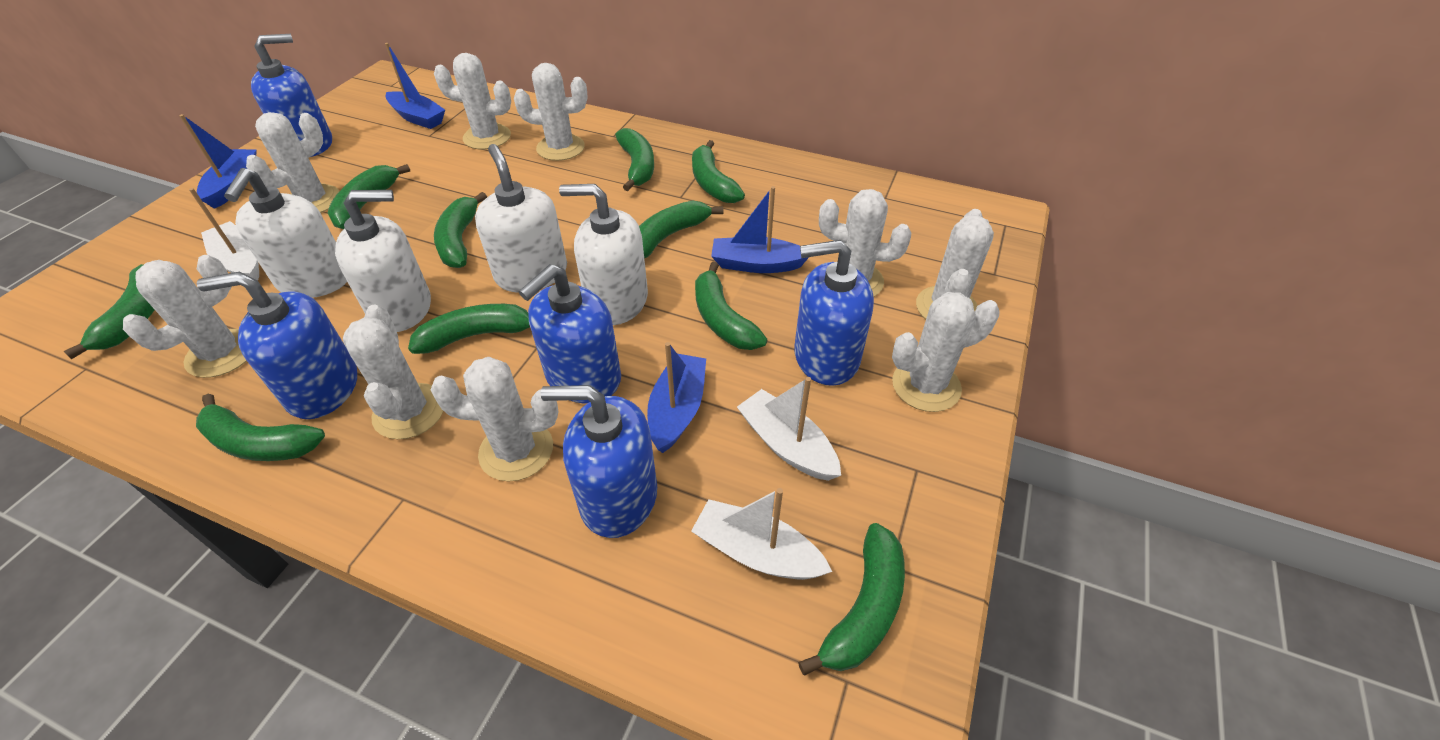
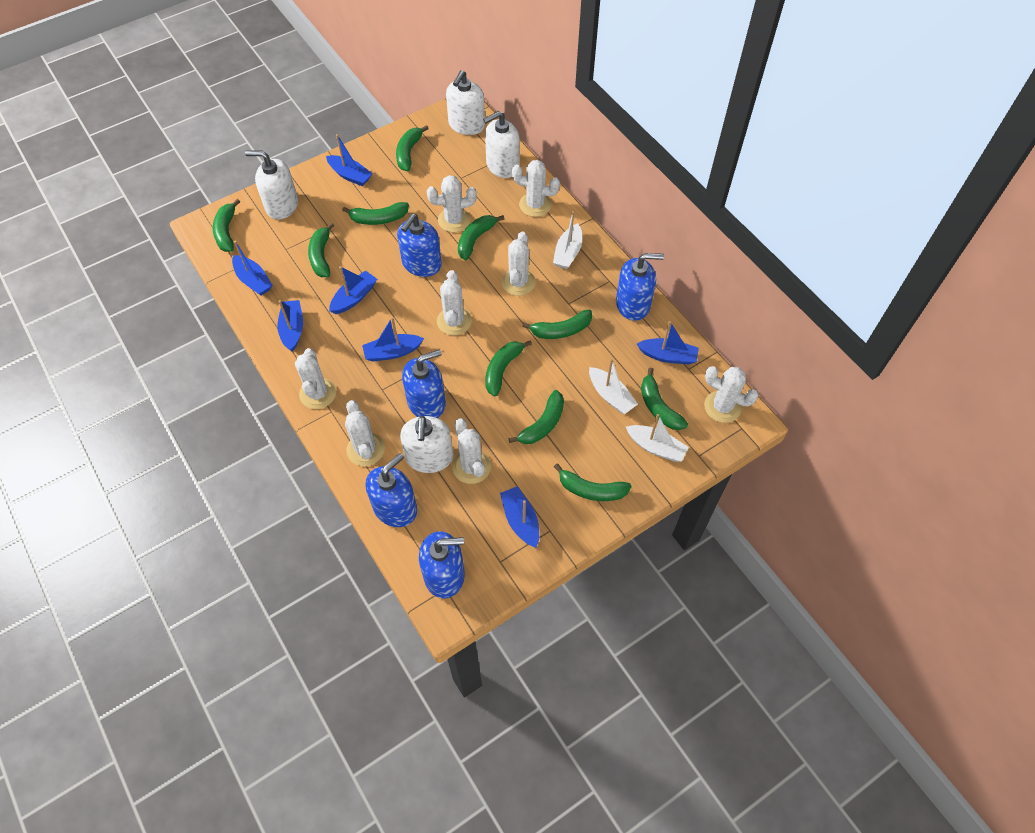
blue boat: [179,114,256,209] [385,43,445,129] [647,342,706,453] [711,186,809,273] = 4 -> [232,240,272,295] [277,300,303,352] [326,134,373,186] [329,266,377,314] [362,317,424,362] [500,486,539,548] [637,321,699,364] = 7
white cactus: [123,255,247,378] [246,112,339,213] [343,305,444,439] [431,357,558,481] [434,53,511,149] [514,63,588,161] [819,189,911,297] [892,292,1000,412] [916,209,994,319] = 9 -> [295,348,336,409] [345,400,385,466] [427,175,477,232] [437,270,472,336] [452,418,491,484] [501,231,536,296] [512,160,560,217] [704,366,759,423] = 8

